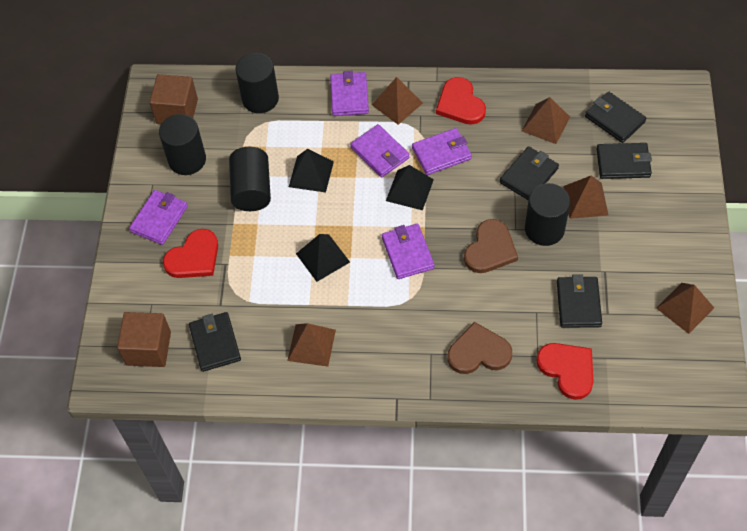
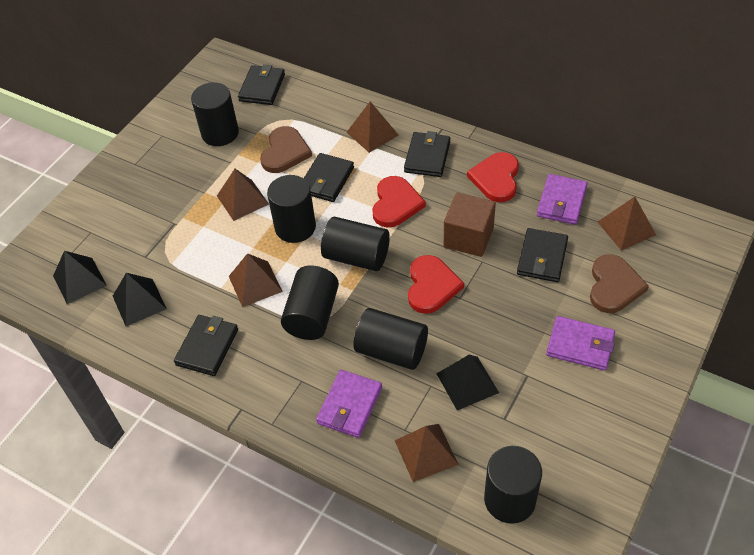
black cylinder: [159,114,206,175] [229,147,271,211] [235,53,279,113] [525,183,570,246] = 4 -> [191,82,239,146] [267,175,316,243] [281,265,339,340] [321,217,390,271] [353,308,428,370] [484,446,542,524] = 6
brown cube: [117,312,171,367] [150,74,198,124] = 2 -> [444,192,496,257] = 1
purple wallet: [129,190,188,245] [330,71,369,116] [350,124,410,177] [382,224,434,279] [412,128,472,175] = 5 -> [316,370,382,438] [537,174,588,225] [546,316,615,371] = 3

